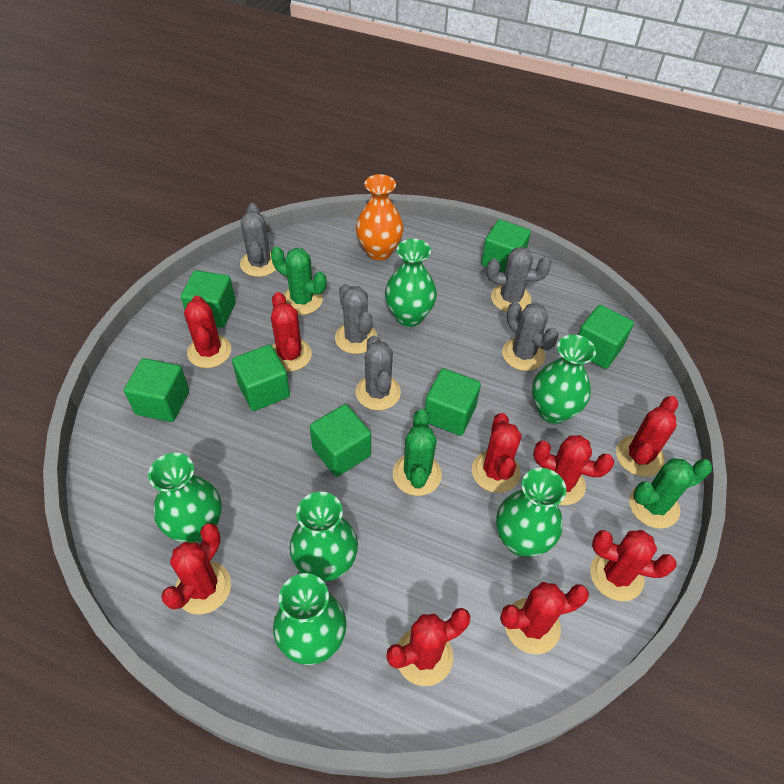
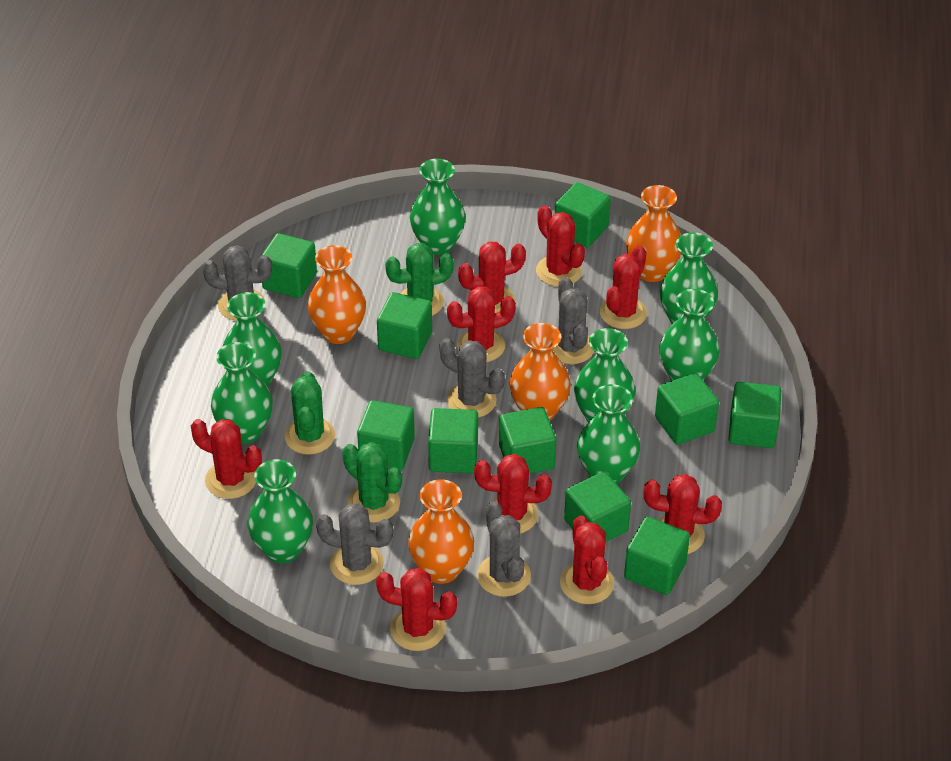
green cube: [124,358,189,422] [181,270,236,328] [232,345,290,411] [310,404,371,477] [425,368,481,436] [481,219,531,273] [578,305,634,369] = 7 -> [261,233,317,298] [357,400,415,470] [377,292,432,359] [428,408,478,473] [499,407,556,474] [555,182,611,248] [564,472,631,542] [624,517,690,595] [655,373,719,445] [728,382,781,448] = 10
green vase: [148,453,222,543] [273,573,347,665] [290,492,358,582] [385,239,437,327] [496,468,566,557] [532,335,596,424] = 6 -> [211,342,273,444] [223,292,282,387] [247,459,313,563] [410,159,466,255] [574,328,635,422] [577,384,640,484] [659,289,720,381] [660,232,718,324] = 8
orange vase: [356,174,404,260] = 1 -> [307,245,366,344] [408,479,474,584] [510,323,571,421] [626,185,681,282] = 4

